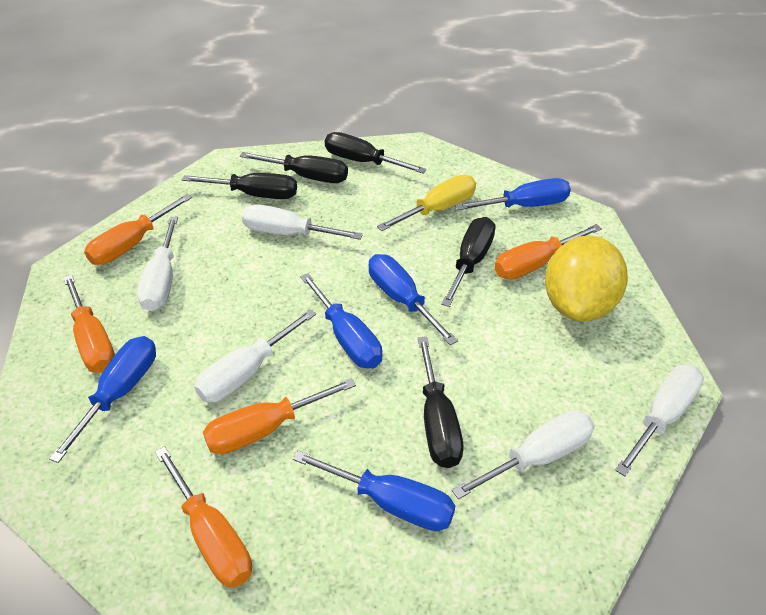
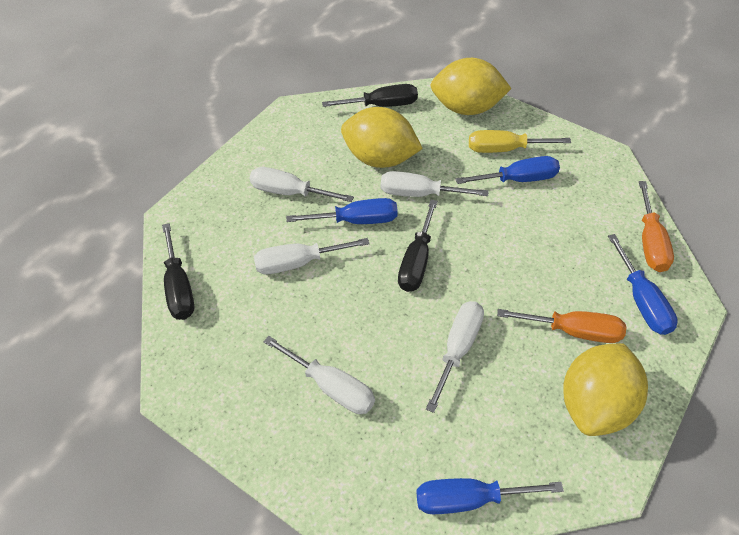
black screwdriver: [182,173,297,199] [240,152,348,183] [325,132,427,173] [418,337,463,468] [441,217,496,307] = 5 -> [162,223,194,320] [322,84,418,107] [398,200,438,292] = 3
blue screwdriver: [49,336,156,463] [293,450,455,531] [300,273,382,369] [369,254,458,345] [455,178,571,210] = 5 -> [286,198,398,224] [416,478,564,514] [456,156,560,184] [608,234,678,335] = 4
orange screwdriver: [63,274,115,373] [84,194,192,265] [155,446,252,588] [203,378,356,454] [494,224,602,279] = 5 -> [497,309,626,343] [639,181,674,272] = 2
yellow lemon: [545,235,628,321] = 1 -> [341,107,423,168] [431,58,512,115] [563,343,648,436] = 3

